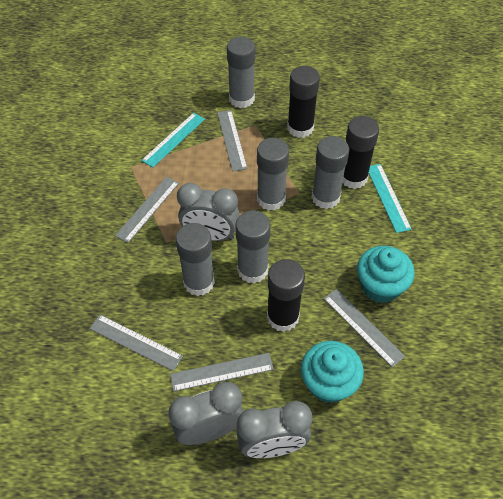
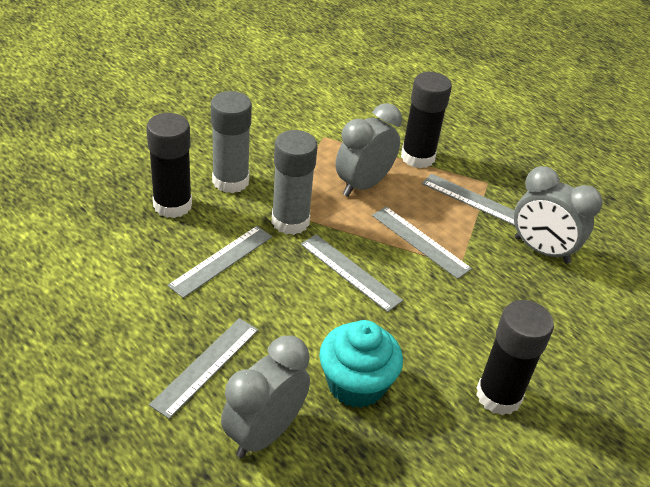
grey glue stick: [176,223,215,296] [227,37,255,108] [235,210,271,283] [257,138,289,211] [311,136,349,209] = 5 -> [211,91,252,193] [271,130,318,235] = 2
turquoise cupcake: [301,341,364,403] [357,246,415,303] = 2 -> [319,320,403,408] = 1
turquoise ruler: [141,113,205,167] [369,164,412,233] = 2 -> none = 0

